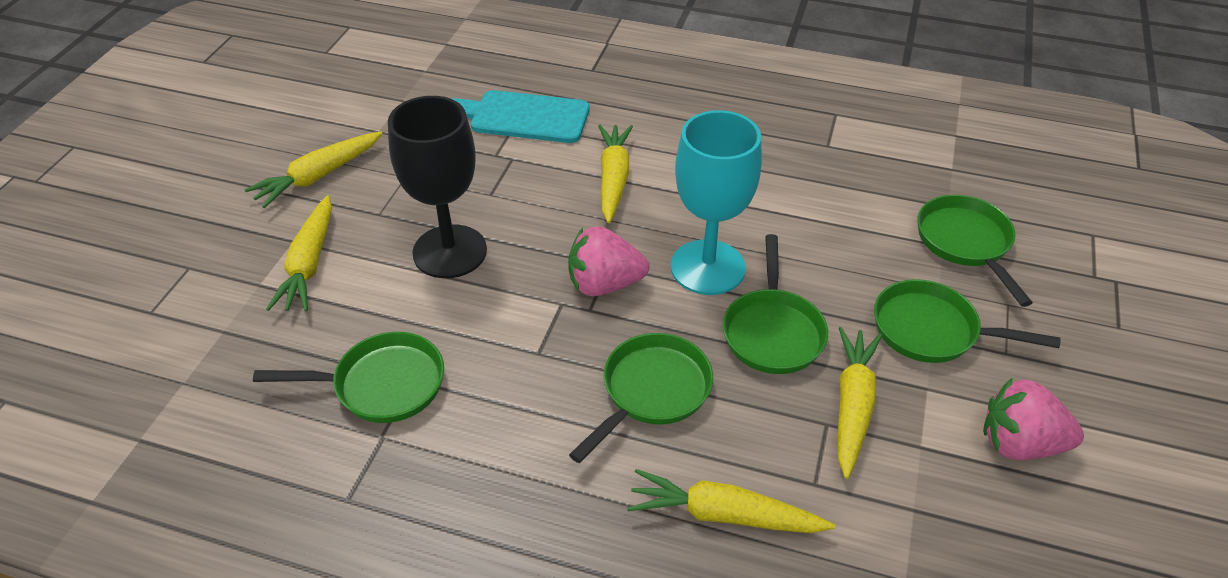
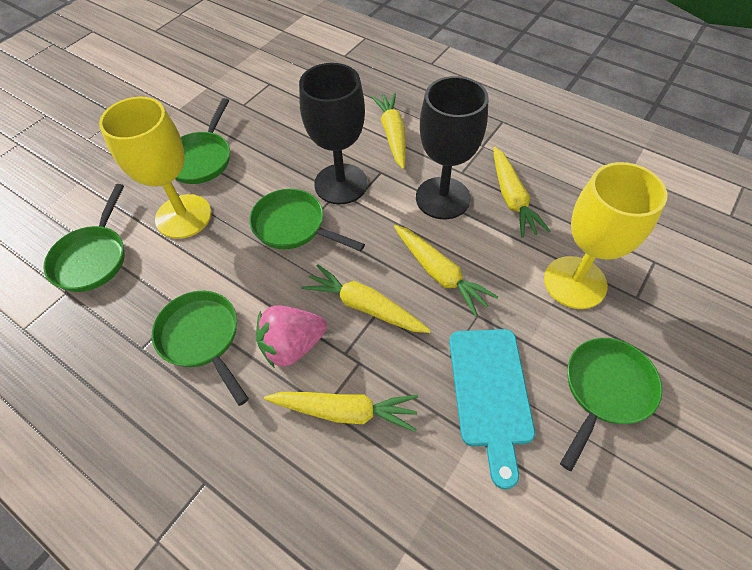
black goblet: [388,96,487,278] = 1 -> [299,63,368,204] [416,76,489,219] = 2
pink strawberry: [568,226,649,296] [983,378,1084,460] = 2 -> [256,305,327,368] = 1
turquoise goblet: [671,110,762,295] = 1 -> none = 0
yellow goblet: none = 0 -> [99,97,211,239] [544,162,667,309] = 2

